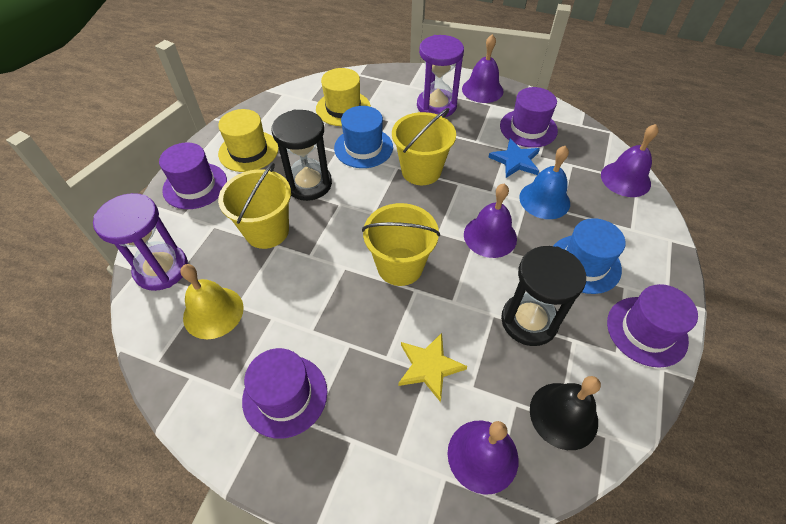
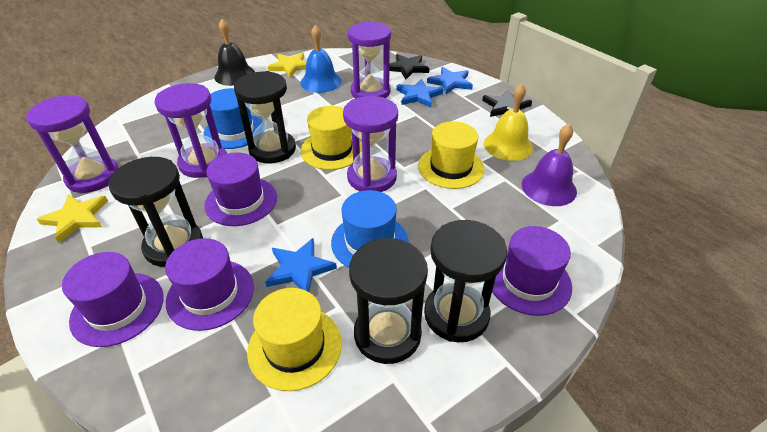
black hourglass: [272,110,332,201] [501,246,586,346] = 2 -> [108,157,203,267] [234,71,296,163] [349,238,428,364] [424,220,507,342] = 4
black star: none = 0 -> [389,54,429,79] [482,90,532,117] = 2
blue star: [488,139,540,178] = 1 -> [265,238,337,292] [396,78,443,107] [427,67,473,94] = 3
purple bell: [448,420,519,495] [462,34,503,103] [464,183,517,258] [601,124,659,197] = 4 -> [522,124,577,206] = 1
purple hourglass: [93,193,188,291] [417,35,464,117] = 2 -> [26,95,118,193] [154,83,227,178] [343,96,398,192] [348,21,391,99] = 4
yellow bucket: [218,163,291,249] [362,203,440,286] [392,108,456,185] = 3 -> none = 0
yellow hat: [218,109,279,172] [316,68,371,126] = 2 -> [247,288,342,391] [301,106,362,170] [418,122,485,189] = 3
yellow star: [398,333,467,402] = 1 -> [37,194,108,243] [268,52,306,78] = 2

